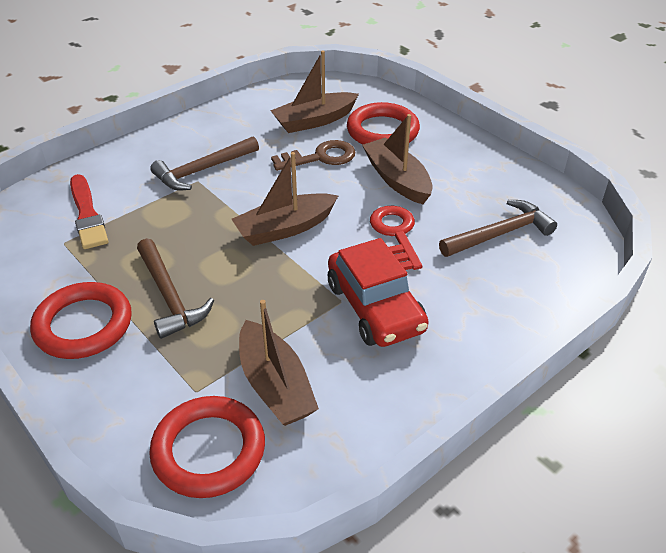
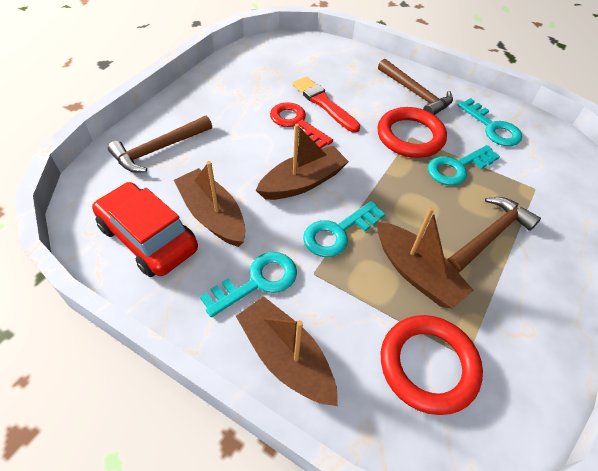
brown key: [271,140,355,171] = 1 -> none = 0
red ring: [30,282,132,359] [149,396,265,498] [347,102,420,144] = 3 -> [377,107,447,158] [381,315,483,415] = 2
turquoise key: none = 0 -> [200,252,297,317] [303,201,385,257] [428,145,500,186] [458,98,522,146] = 4

